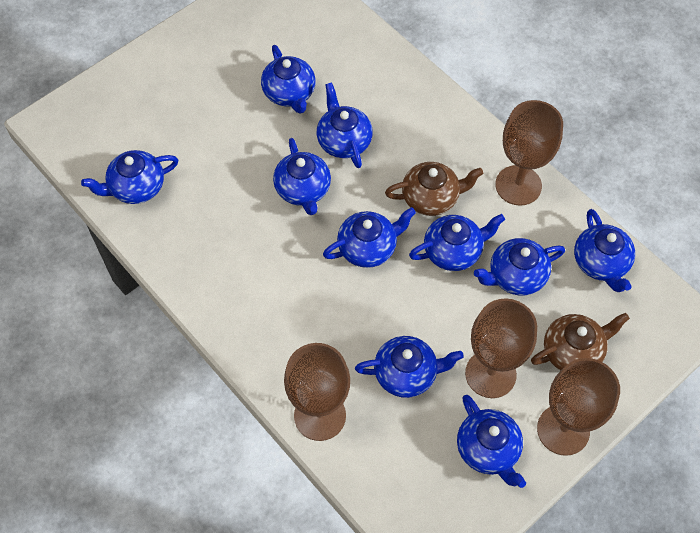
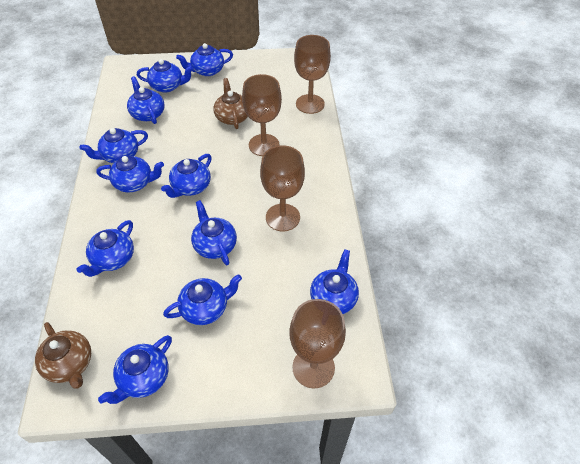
blue teapot: [81,150,178,204] [261,45,316,114] [273,138,331,215] [317,83,373,168] [323,207,416,268] [355,336,464,398] [409,214,505,271] [457,395,526,488] [474,238,565,296] [574,209,635,292] = 10 -> [77,220,134,277] [80,128,148,163] [96,156,164,193] [98,335,172,404] [127,76,164,124] [137,59,194,92] [161,154,212,198] [163,274,242,325] [176,43,233,76] [191,200,237,265] [310,249,359,314] = 11

